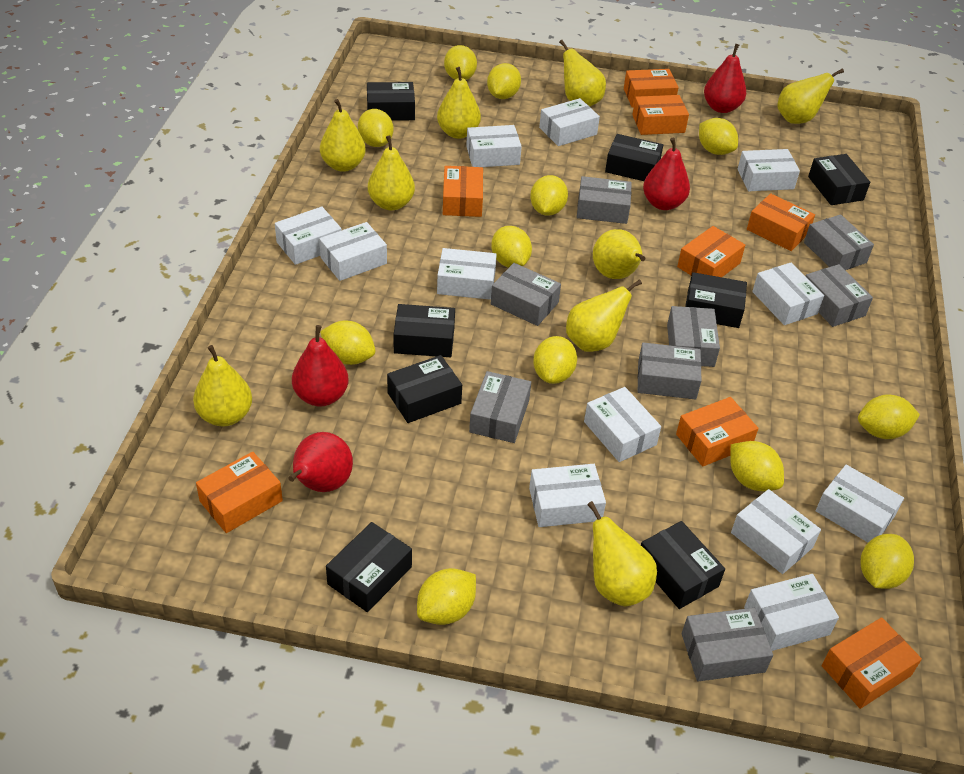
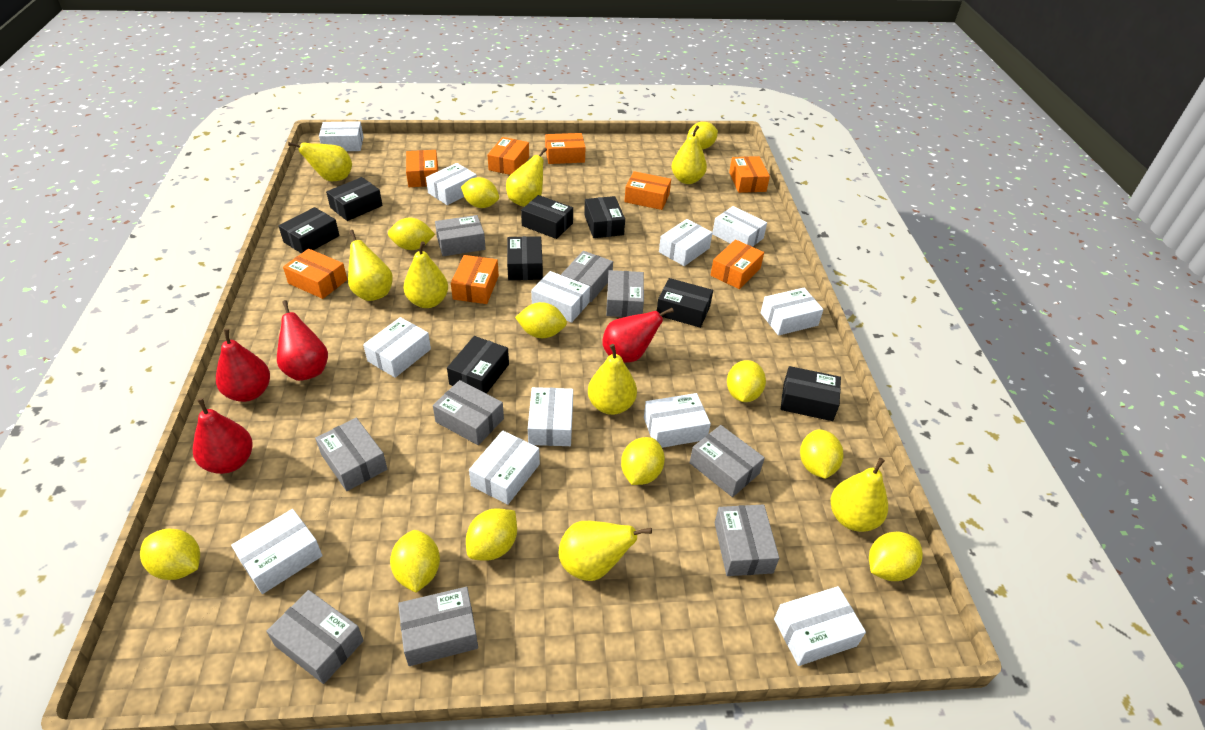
grey box: [469,371,531,443] [491,263,561,326] [577,176,632,224] [638,342,702,400] [667,306,720,367] [682,608,773,681] [804,214,874,270] [805,264,873,327] = 8 -> [266,590,364,684] [315,418,387,491] [398,587,478,666] [433,380,504,445] [435,215,486,256] [561,251,613,302] [606,270,644,317] [690,425,765,497] [714,504,779,576] = 9
yellow lemon: [320,321,375,365] [358,109,393,147] [417,568,476,625] [444,45,477,80] [487,63,521,99] [491,226,532,268] [530,175,568,216] [533,336,577,384] [699,118,738,155] [730,441,784,491] [858,394,920,439] [861,534,914,589] = 12 -> [140,529,200,580] [388,218,435,250] [390,530,440,593] [461,177,499,208] [466,508,517,561] [515,302,567,338] [621,437,665,485] [687,122,718,149] [727,360,766,402] [800,429,843,479] [869,532,923,581] = 11
yellow pear: [193,345,252,427] [320,99,366,172] [368,135,415,211] [437,67,481,139] [559,40,606,106] [566,279,642,352] [587,501,657,606] [593,229,645,279] [777,69,844,124] = 9 -> [288,142,352,181] [348,230,393,301] [404,241,448,308] [506,147,547,207] [559,521,652,581] [588,344,637,415] [671,125,707,184] [830,458,888,532] = 8

